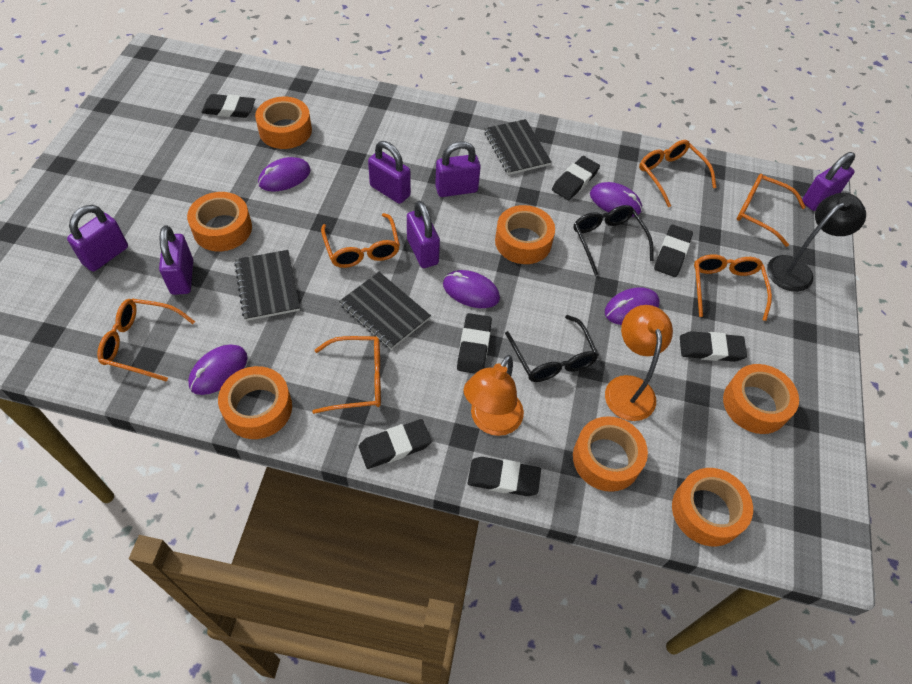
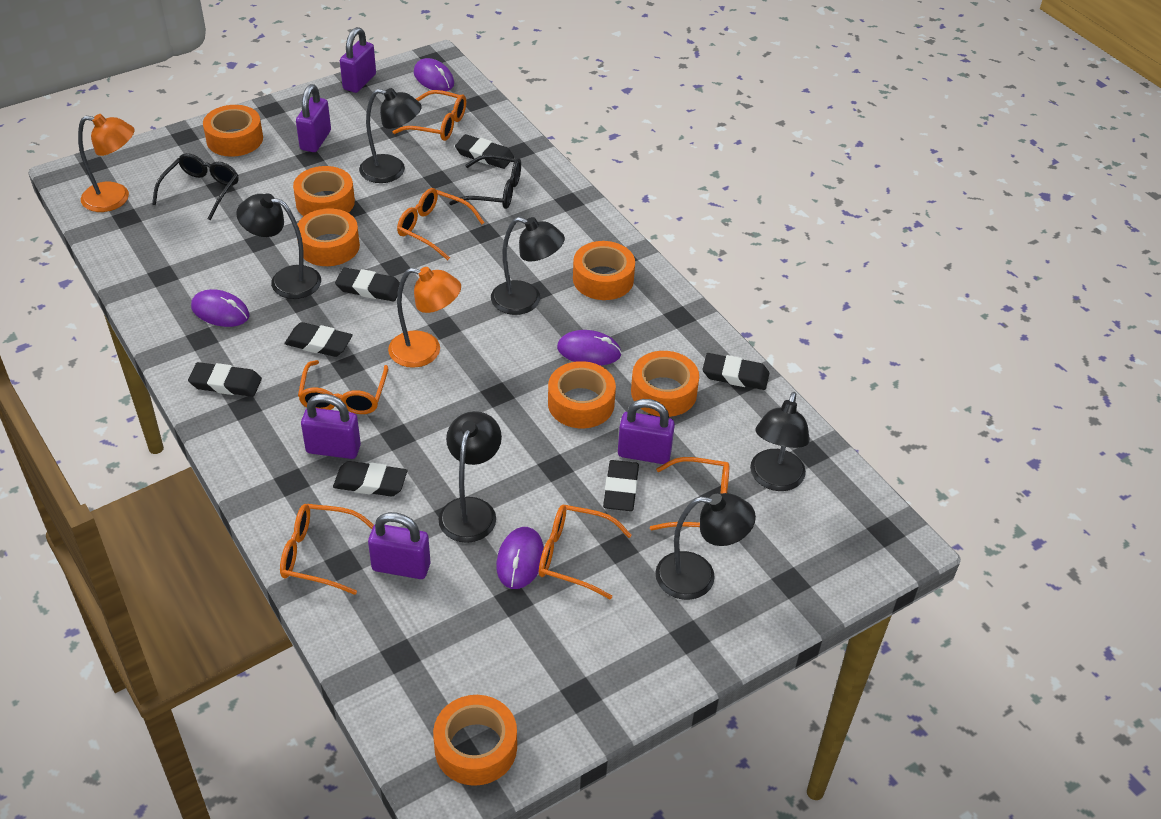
black lamp: [767,193,866,292] = 1 -> [236,193,321,299] [359,88,422,183] [438,411,502,543] [491,217,565,315] [655,493,756,600] [750,392,810,491] = 6
black notebook: [234,250,300,321] [339,272,431,350] [484,119,552,175] = 3 -> none = 0
purple mouse: [188,344,248,395] [258,157,311,192] [443,270,500,308] [590,182,642,217] [605,287,659,325] = 5 -> [191,289,249,327] [414,58,454,91] [496,527,544,589] [557,330,622,366] = 4
purple padlock: [67,205,128,272] [159,225,193,295] [368,141,411,204] [407,201,440,268] [435,141,481,197] [802,152,855,211] = 6 -> [296,84,331,152] [301,394,361,459] [340,27,376,93] [368,512,430,579] [618,399,675,464] = 5

